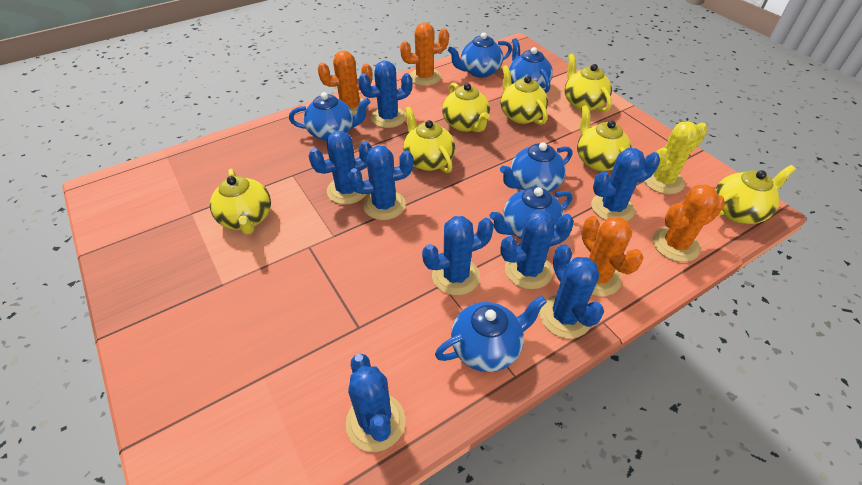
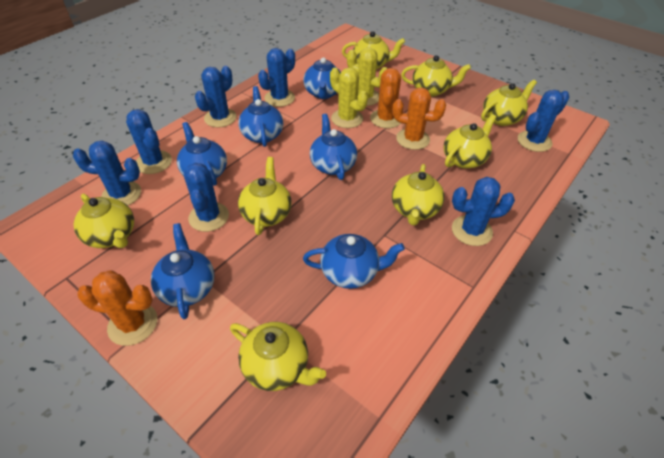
blue cactus: [308,131,372,205] [346,354,406,452] [348,145,414,220] [358,61,413,128] [422,216,494,295] [500,210,574,289] [540,244,604,339] [591,148,660,221] = 8 -> [73,141,141,205] [126,109,172,174] [184,163,229,232] [195,66,237,127] [258,48,295,107] [452,177,515,246] [518,90,570,152] = 7
orange cactus: [317,51,373,115] [400,22,449,86] [582,216,644,296] [653,185,725,262] = 4 -> [77,270,157,346] [370,68,401,128] [392,88,446,150] = 3
yellow cactus: [644,121,708,194] = 1 -> [330,68,368,128] [347,47,387,106] = 2
yellow teapot: [210,169,271,235] [403,106,455,173] [442,83,490,132] [500,65,548,125] [565,54,612,112] [577,105,631,171] [715,165,796,224] = 7 -> [73,194,134,248] [230,322,326,391] [238,157,292,235] [342,31,405,70] [392,164,444,226] [401,55,471,97] [444,114,496,169] [481,80,537,126] = 8

